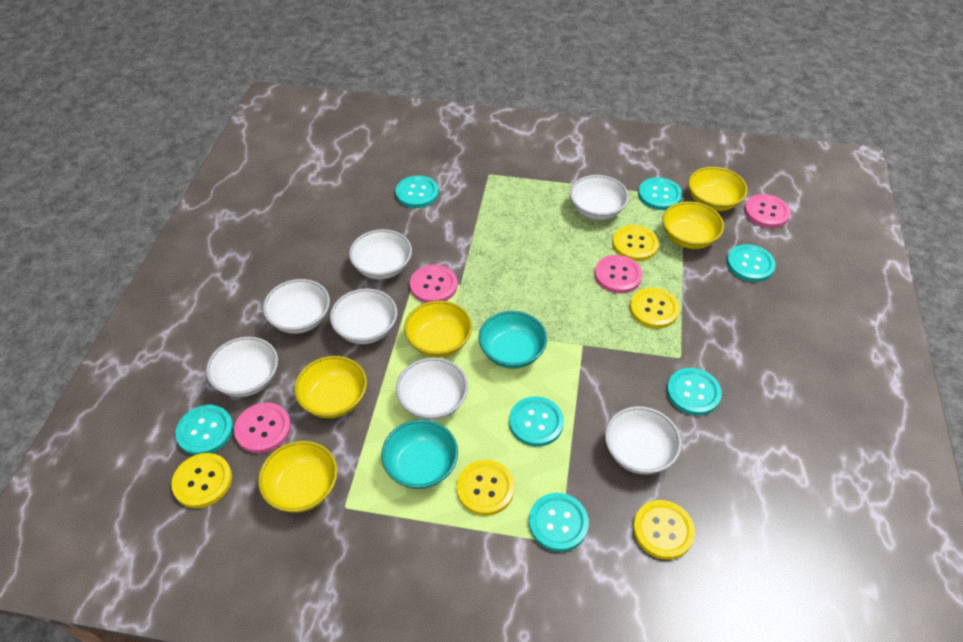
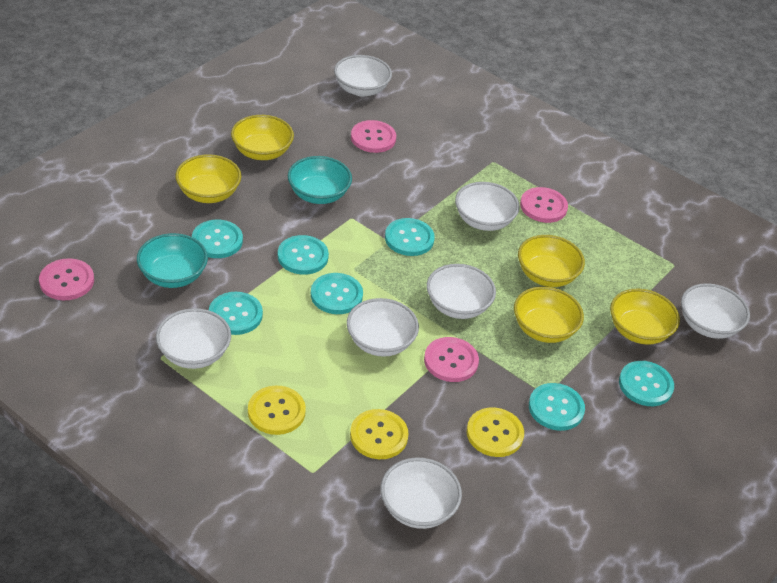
yellow button: [171,453,232,508] [457,460,514,516] [612,225,659,261] [630,287,680,329] [633,500,695,560] = 5 -> [248,386,306,435] [350,409,409,459] [466,407,524,457] = 3

